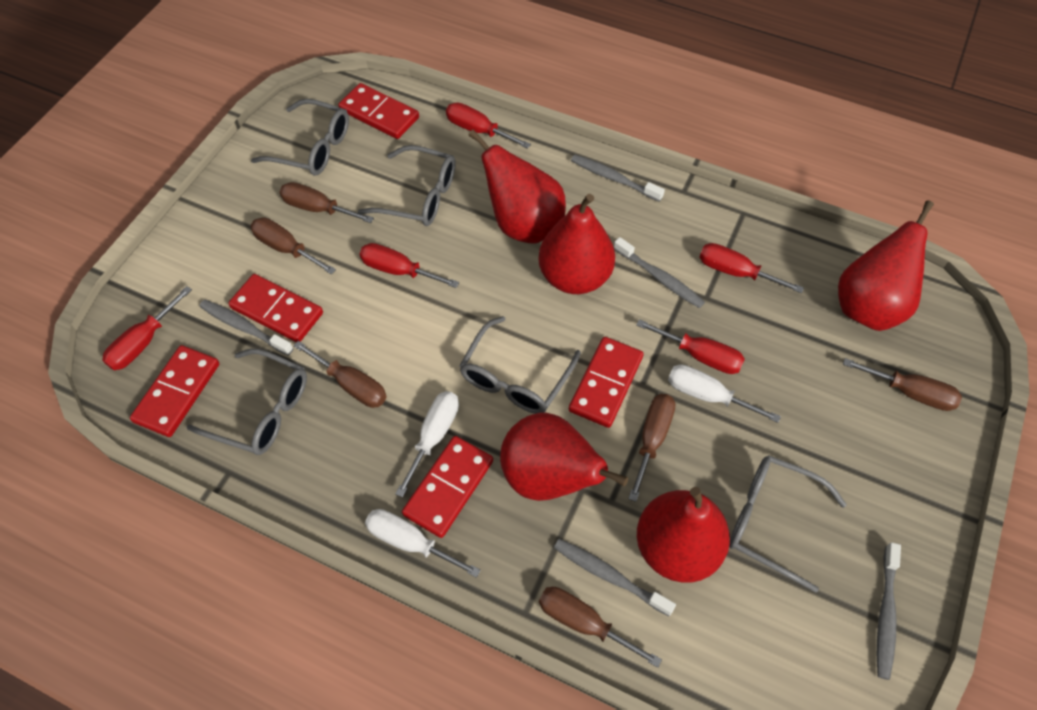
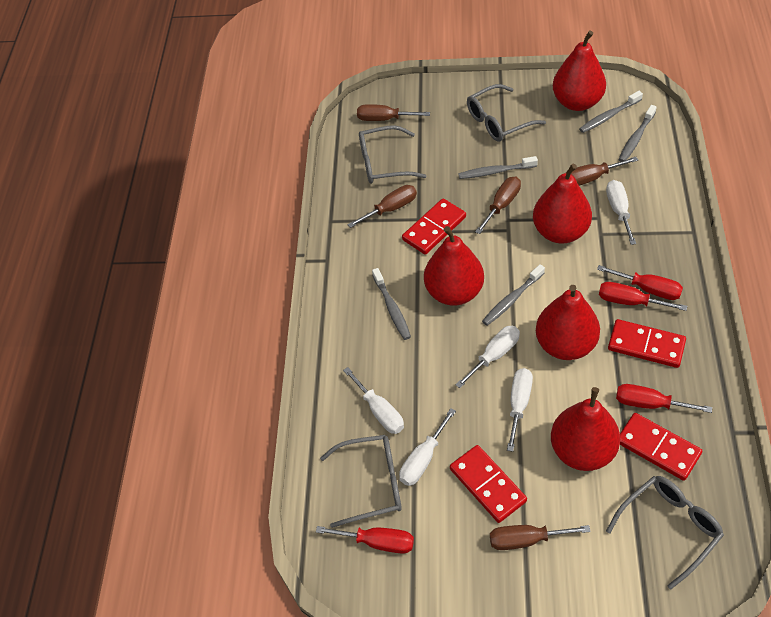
brown screwdriver: [251,217,336,275] [279,182,374,223] [293,341,387,408] [539,587,662,668] [628,394,675,502] [843,358,962,411] = 6 -> [347,185,417,228] [357,104,430,121] [475,177,521,234] [490,525,591,550] [566,157,638,186] = 5
grey glasses: [187,349,307,455] [251,99,349,176] [358,145,456,226] [459,316,581,414] [729,455,847,593] = 5 -> [320,435,402,528] [359,125,426,184] [467,84,546,142] [606,476,724,589] = 4
red domino: [130,345,219,437] [228,274,323,342] [338,83,419,139] [402,436,493,538] [569,337,644,428] = 5 -> [402,199,466,255] [450,445,527,523] [608,319,686,368] [620,413,702,481] = 4
red screwdriver: [102,286,192,370] [360,243,459,288] [446,103,531,149] [636,319,745,374] [699,243,804,293] = 5 -> [316,526,414,554] [597,265,683,300] [599,282,687,311] [616,384,712,413] = 4
white screwdriver: [365,509,481,578] [396,391,459,497] [668,364,781,423] = 3 -> [343,367,404,434] [399,408,456,486] [455,326,520,388] [507,368,533,452] [606,180,636,245] = 5

